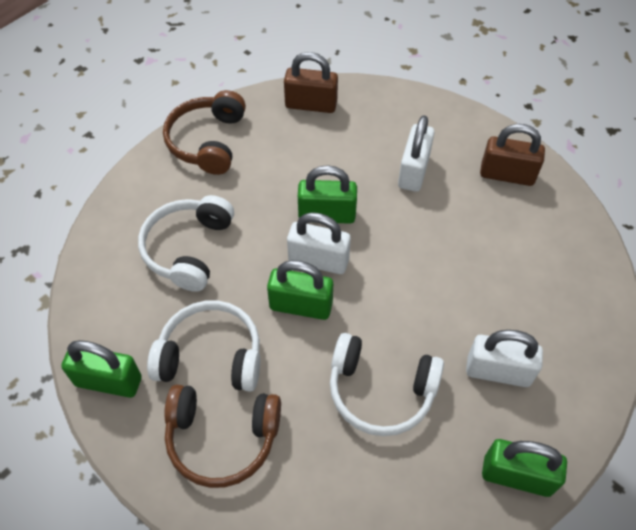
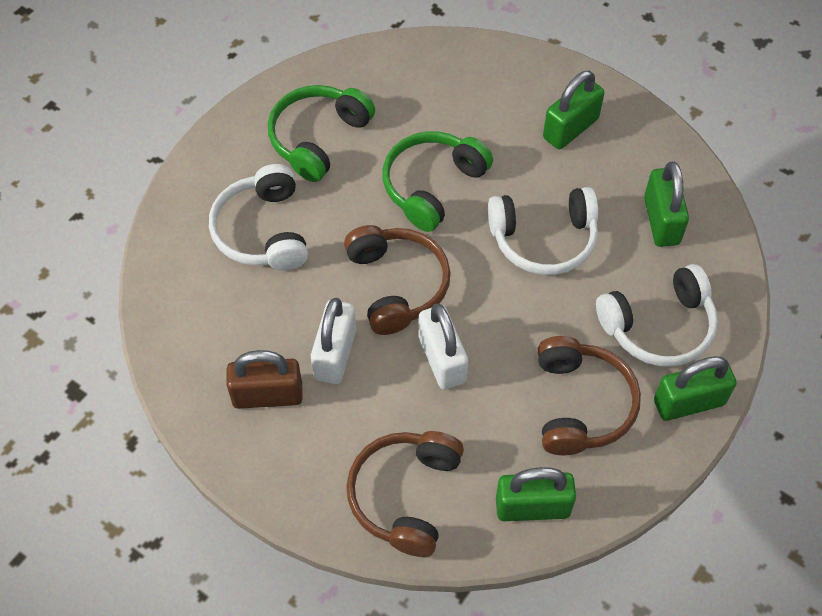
brown headphones: [163,90,246,175] [164,385,281,488] = 2 -> [344,225,451,335] [346,431,464,557] [538,336,641,455] = 3
brown padlock: [284,52,338,113] [480,124,545,186] = 2 -> [226,350,303,409] = 1
green headphones: none = 0 -> [268,85,375,182] [382,131,493,232] = 2
white padlock: [287,212,351,274] [398,115,434,192] [466,330,543,387] = 3 -> [311,298,356,384] [418,304,468,390] = 2

